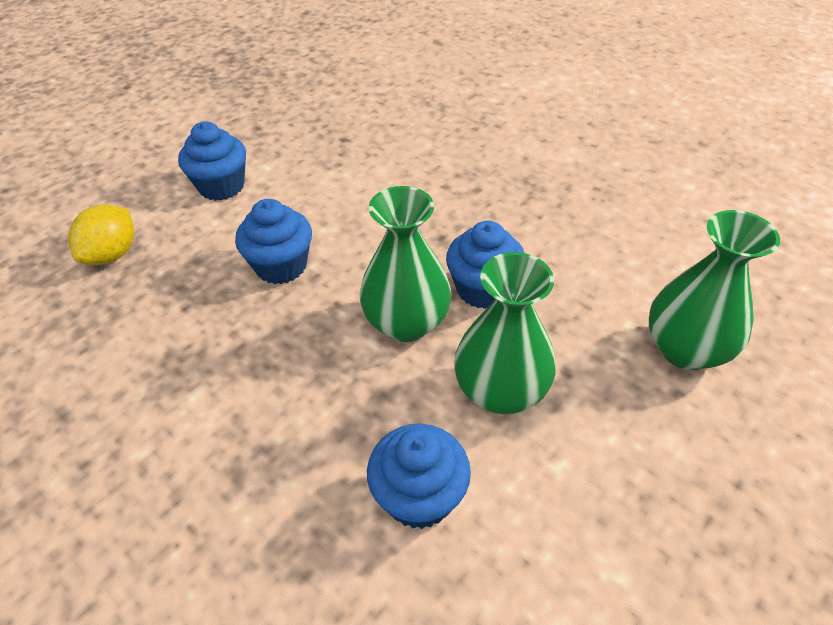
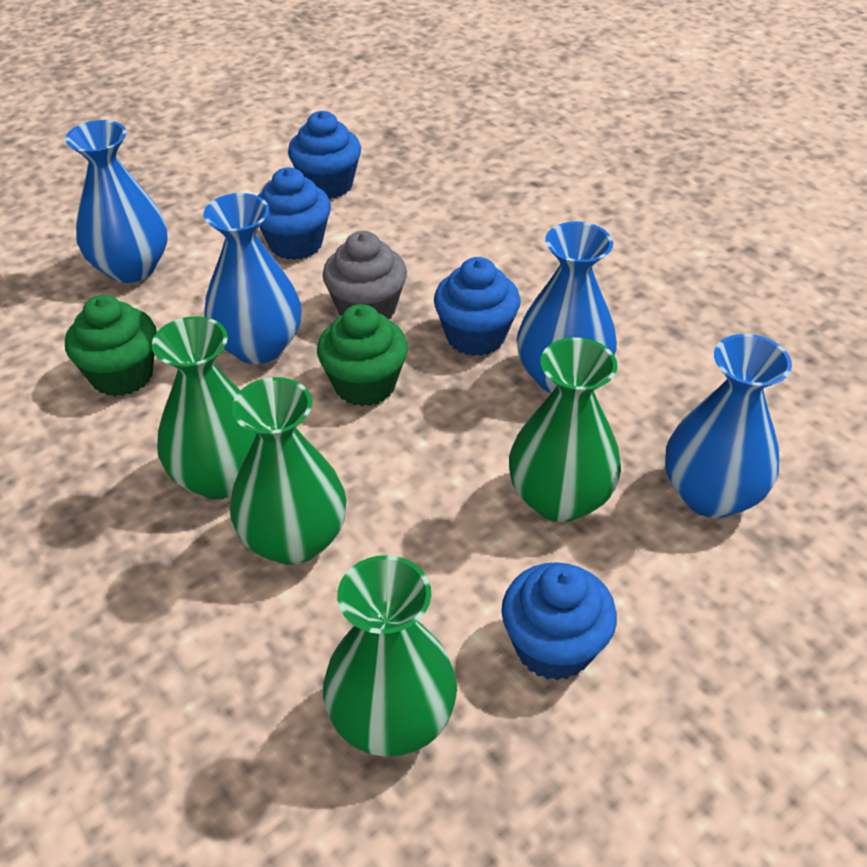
blue vase: none = 0 -> [65,120,168,283] [204,193,301,364] [517,221,617,393] [665,334,792,518] = 4
green cupcake: none = 0 -> [65,295,157,396] [317,304,408,406] = 2
green vase: [360,186,452,342] [454,252,556,414] [649,210,780,370] = 3 -> [152,316,257,499] [230,377,346,565] [323,555,457,757] [509,337,621,522] = 4
grey cupcake: none = 0 -> [323,231,407,319] = 1
yellow lemon: [68,204,134,265] = 1 -> none = 0

